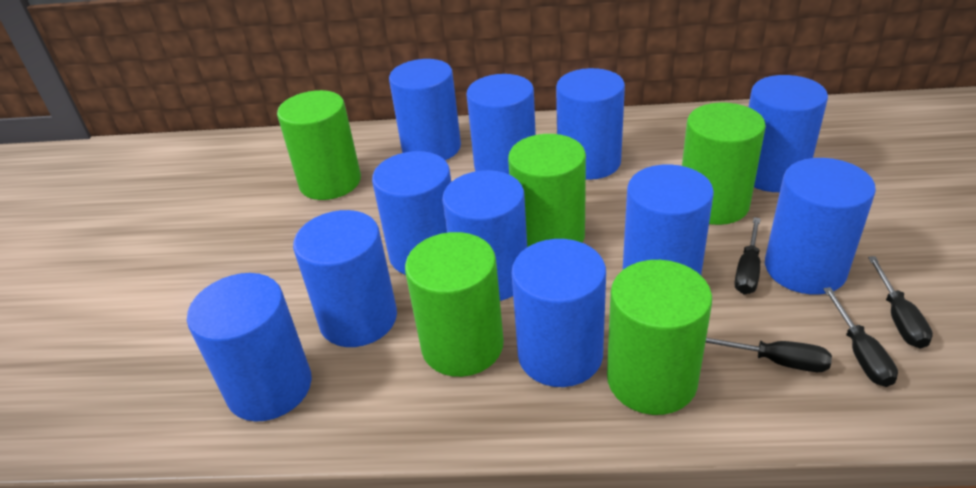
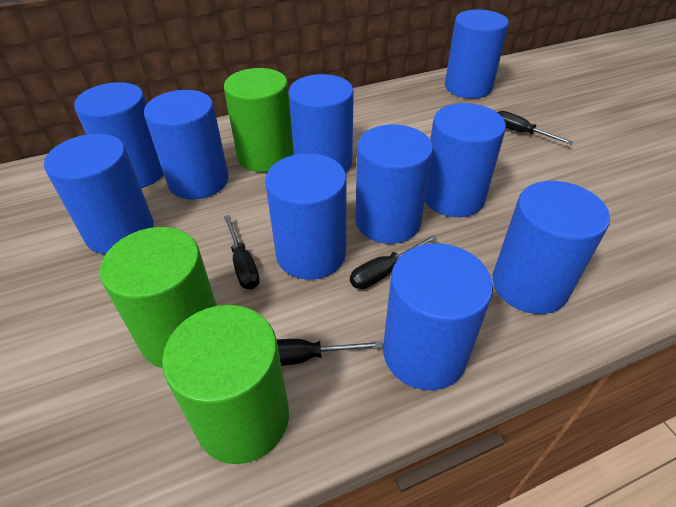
blue cylinder: [187,273,312,422] [293,210,397,347] [372,151,451,275] [389,59,461,160] [442,170,527,301] [466,74,536,174] [512,239,606,387] [556,68,625,180] [623,164,714,275] [749,75,828,192] [765,158,876,295] = 11 -> [44,134,154,254] [74,82,164,188] [144,90,228,200] [265,153,347,280] [289,74,354,173] [355,124,433,244] [383,243,493,390] [425,103,506,217] [445,10,509,98] [492,181,610,314] = 10
green cylinder: [277,90,361,200] [405,232,504,377] [508,134,586,247] [607,260,712,415] [682,103,766,225] = 5 -> [100,227,217,368] [162,305,289,464] [224,68,294,172] = 3

